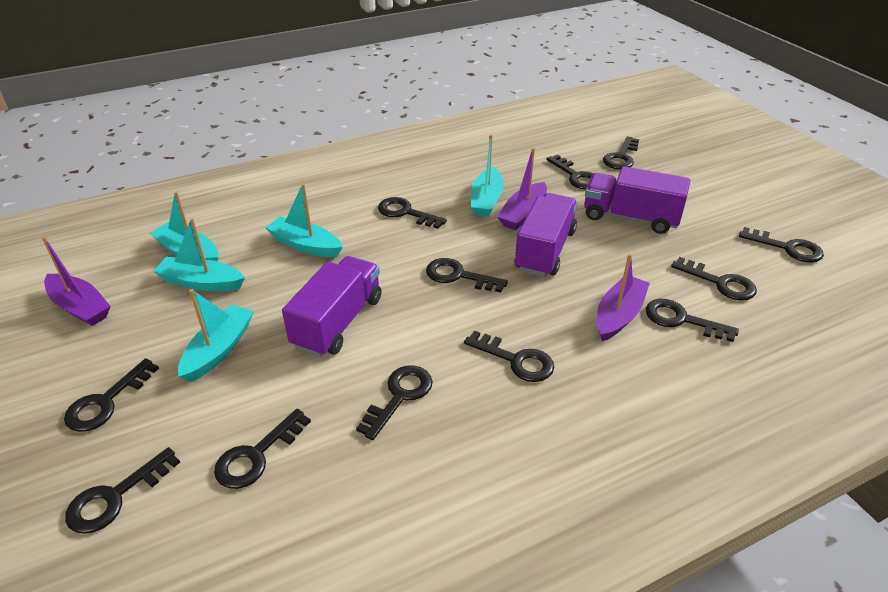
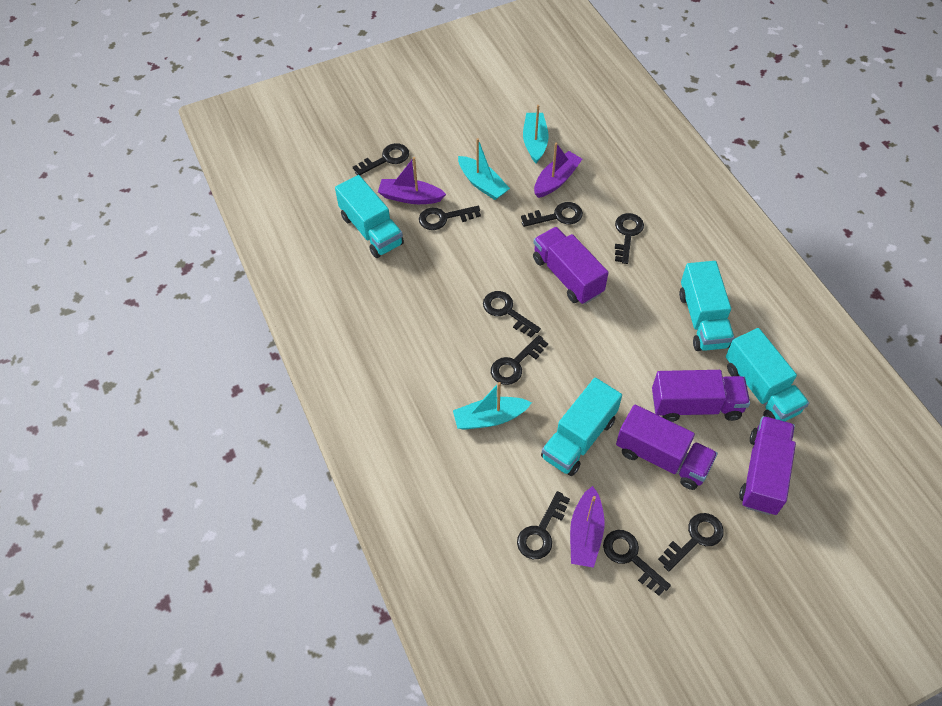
black key: [64,358,159,432] [65,447,180,534] [214,409,311,489] [356,365,433,440] [378,197,447,229] [426,258,508,293] [464,330,554,382] [547,155,594,190] [603,136,639,170] [646,299,739,342] [671,257,757,301] [739,227,824,263] = 12 -> [353,143,409,175] [419,206,481,230] [483,291,541,337] [491,335,548,385] [517,491,570,559] [521,202,583,227] [603,530,671,596] [615,213,644,264] [658,513,724,572] = 9
purple truck: [282,256,382,357] [514,193,577,277] [584,166,690,234] = 3 -> [533,227,609,304] [616,405,718,490] [652,370,750,422] [739,416,796,515] = 4
turquoise boat: [150,191,219,261] [153,218,245,291] [178,289,254,382] [265,184,343,257] [471,134,504,217] = 5 -> [453,382,532,430] [458,138,510,200] [523,105,549,163] = 3
turquoise truck: none = 0 -> [335,175,404,258] [541,378,622,476] [679,261,734,351] [726,328,809,421] = 4

